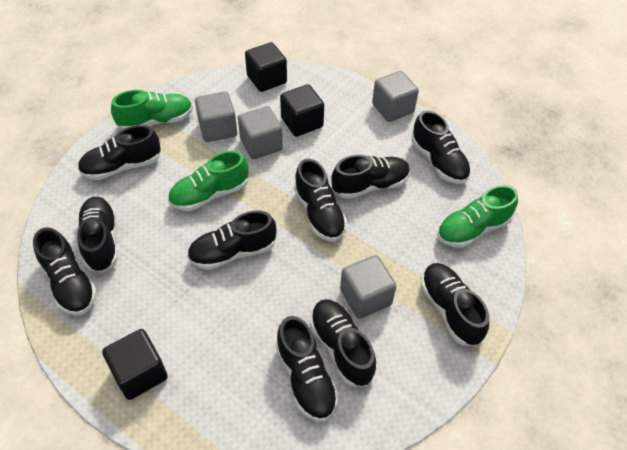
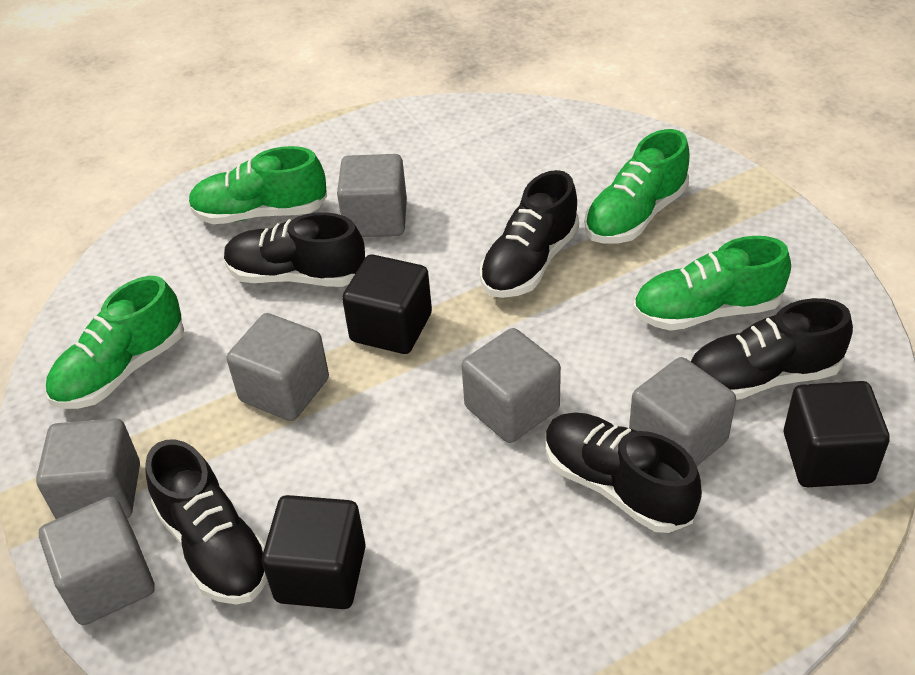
black shoe: [33,227,97,315] [77,197,118,273] [78,125,161,180] [187,211,276,270] [276,316,339,422] [294,159,347,241] [310,299,376,387] [331,155,410,199] [411,110,471,184] [421,263,489,346] = 10 -> [146,440,267,604] [224,212,365,287] [480,170,579,298] [546,412,702,533] [690,298,853,400] = 5
green shoe: [111,90,193,130] [168,150,248,211] [437,185,518,248] = 3 -> [45,276,184,409] [188,146,327,224] [584,129,689,243] [633,236,791,331] = 4
grey cube: [195,91,237,142] [238,106,283,159] [340,255,396,319] [372,71,419,122] = 4 -> [36,418,140,519] [39,497,155,625] [227,313,329,421] [337,154,407,237] [461,328,561,443] [629,357,736,466] = 6

